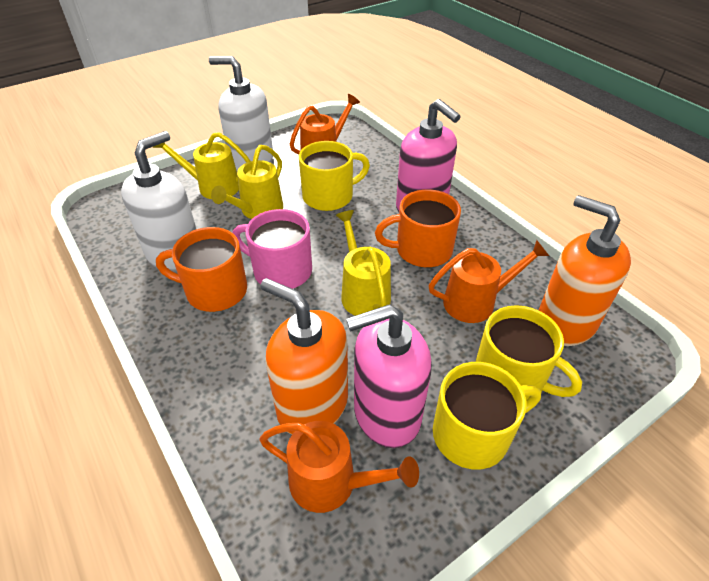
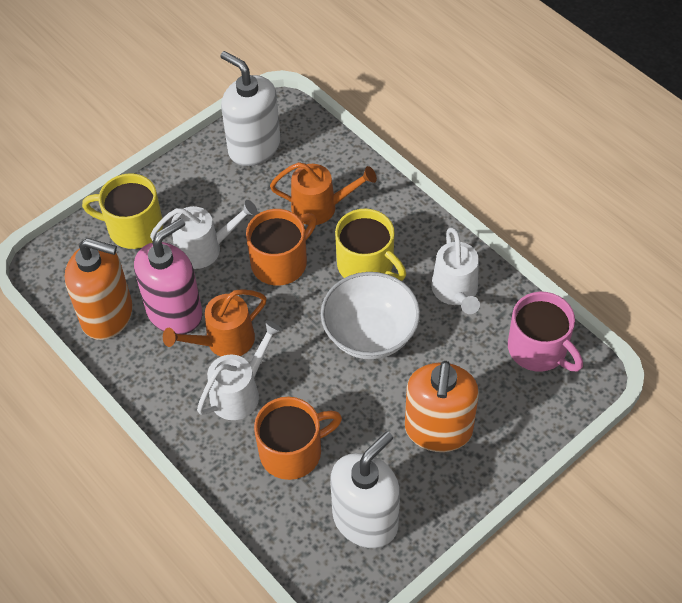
orange watering can: [259,421,419,513] [290,94,360,154] [429,240,549,323] = 3 -> [163,289,267,357] [270,162,377,225] = 2
pink soap dispenser: [346,304,432,448] [396,99,461,212] = 2 -> [134,218,203,334] = 1
white bowl: none = 0 -> [321,272,420,359] = 1
white watering can: none = 0 -> [150,200,258,269] [197,321,282,420] [431,228,480,314] = 3
yellow mug: [299,141,370,211] [433,362,541,470] [475,305,582,400] = 3 -> [82,173,163,249] [335,209,406,281] = 2
yellow watering can: [153,132,250,199] [211,145,283,219] [336,210,391,316] = 3 -> none = 0

